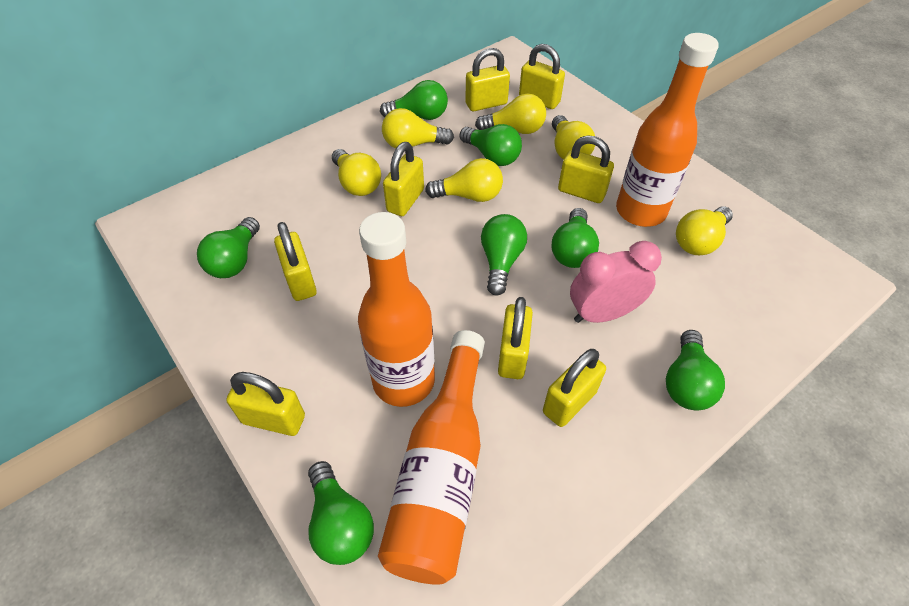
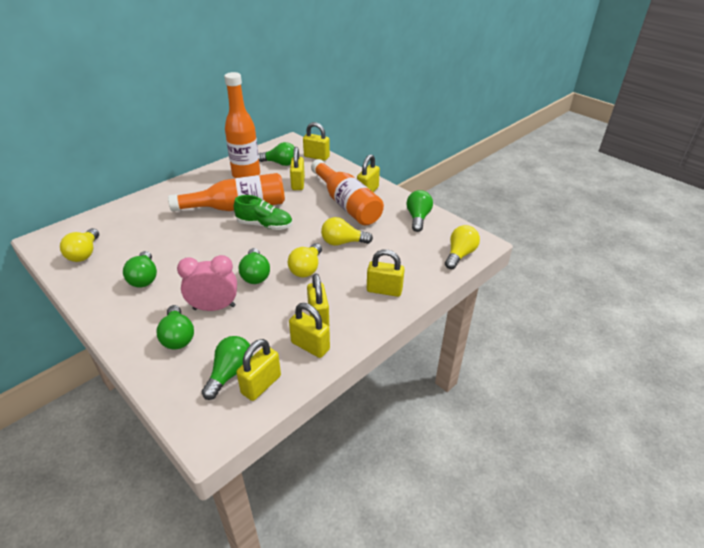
green light bulb: [197,217,260,278] [308,461,374,565] [380,80,448,120] [460,124,522,166] [481,214,527,295] [551,208,599,268] [666,330,725,410] = 7 -> [123,251,157,287] [156,305,194,349] [202,336,253,400] [239,248,270,284] [259,142,294,166] [406,190,433,232] = 6
green shoe: none = 0 -> [234,195,292,230] = 1
yellow light bulb: [332,149,381,196] [382,108,454,148] [425,158,503,202] [475,94,546,134] [552,115,595,160] [676,206,733,255] = 6 -> [60,228,99,262] [288,243,322,278] [321,217,373,246] [445,225,480,269] = 4
yellow padlock: [226,372,305,436] [274,222,317,301] [383,142,424,216] [465,48,510,111] [498,297,533,379] [519,44,565,109] [543,349,606,427] [558,135,614,203] = 8 -> [236,339,281,401] [289,303,330,358] [290,147,305,190] [303,122,330,161] [307,273,329,326] [357,154,380,192] [367,250,405,297] = 7

